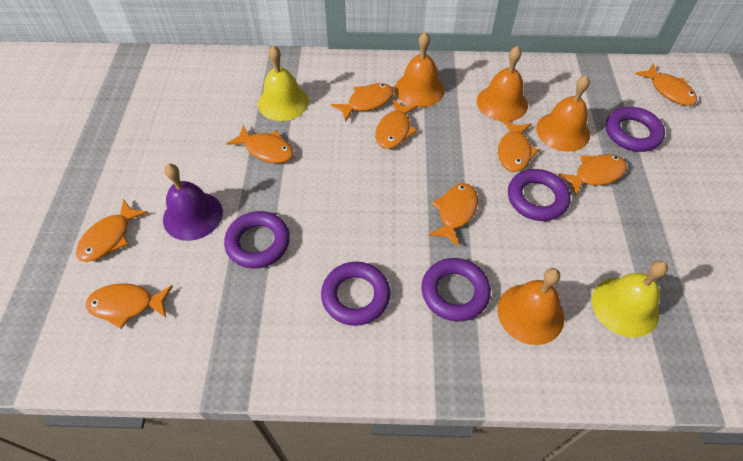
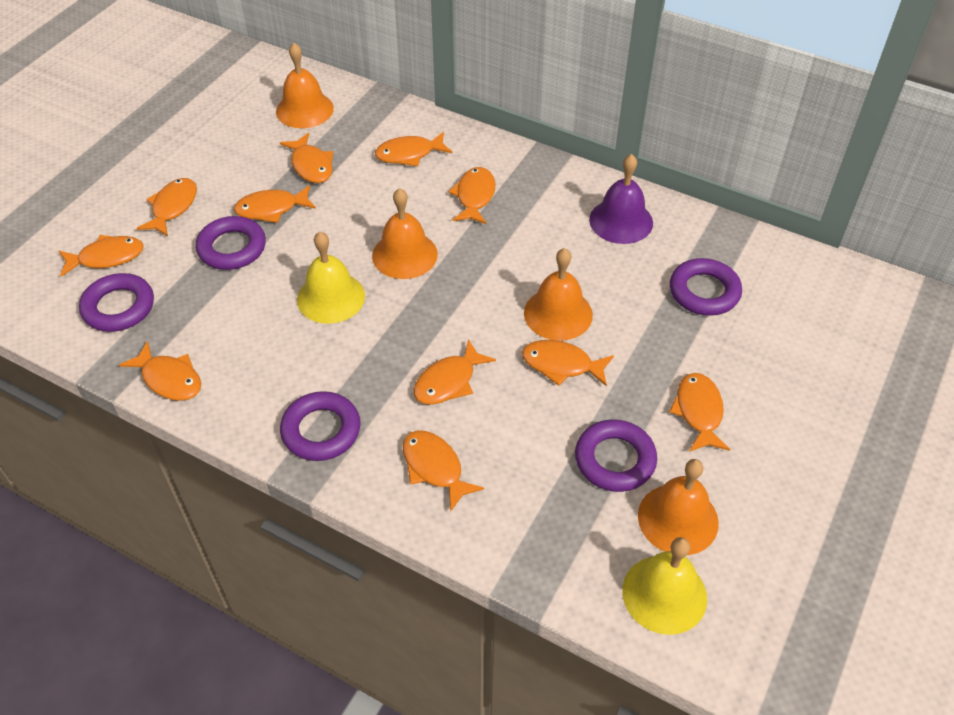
orange fish: [76,199,148,262] [86,283,173,329] [226,125,294,163] [331,83,394,122] [375,99,418,149] [428,183,478,246] [498,120,539,172] [558,154,627,196] [635,63,697,106] = 9 -> [59,235,144,277] [119,341,201,401] [137,178,197,236] [234,185,316,223] [280,133,333,183] [375,132,452,166] [403,430,484,512] [414,339,496,405] [448,167,495,225] [522,340,614,386] [669,373,730,452] = 11

